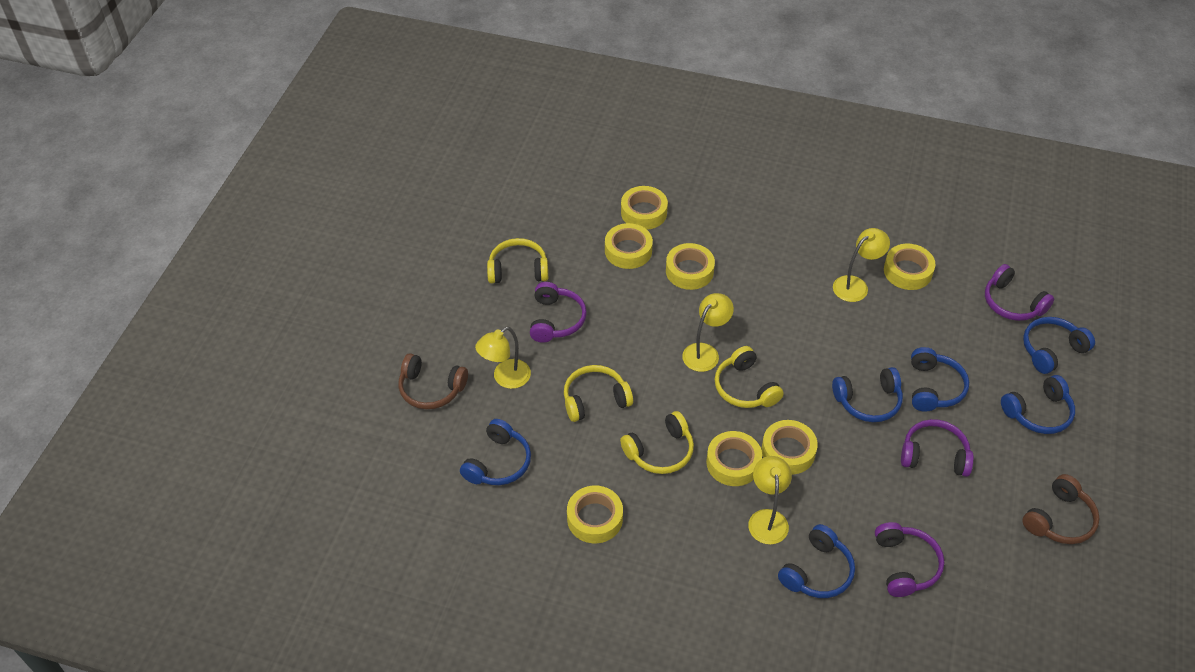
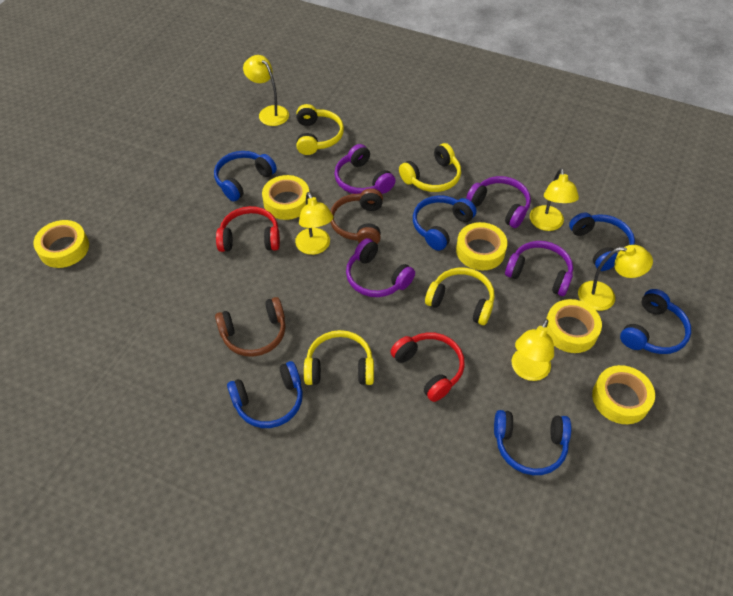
red headphones: none = 0 -> [216,206,280,252] [390,332,465,402] = 2
yellow lamp: [475,327,531,389] [682,293,734,372] [748,456,792,544] [833,228,890,302] = 4 -> [243,55,289,126] [295,192,333,255] [512,319,554,381] [530,168,579,231] [578,245,653,311] = 5
yellow tape: [567,485,623,543] [605,223,653,269] [621,186,668,230] [666,243,715,290] [706,431,762,486] [762,420,818,475] [884,244,935,290] = 7 -> [33,220,89,268] [262,175,309,220] [456,222,507,270] [546,299,602,353] [592,365,655,424] = 5

